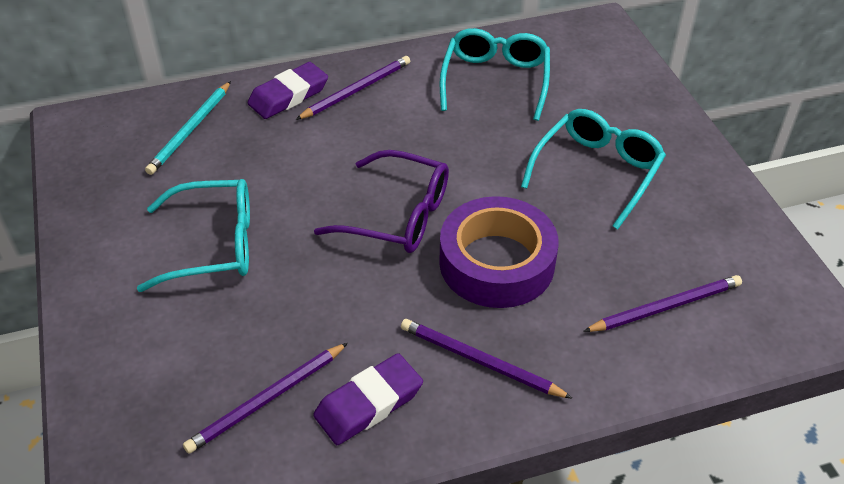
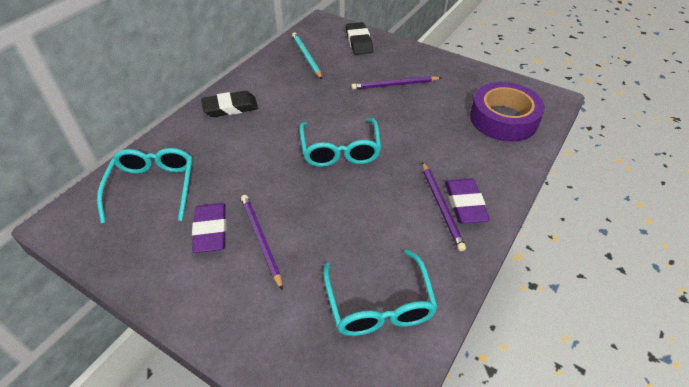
black eraser: none = 0 -> [201,91,258,117] [346,22,373,55] = 2
purple glasses: [314,150,449,253] = 1 -> none = 0
purple pencil: [183,343,348,453] [295,56,410,120] [401,319,573,399] [583,275,742,332] = 4 -> [241,195,283,291] [351,76,441,90] [422,162,466,251] = 3

